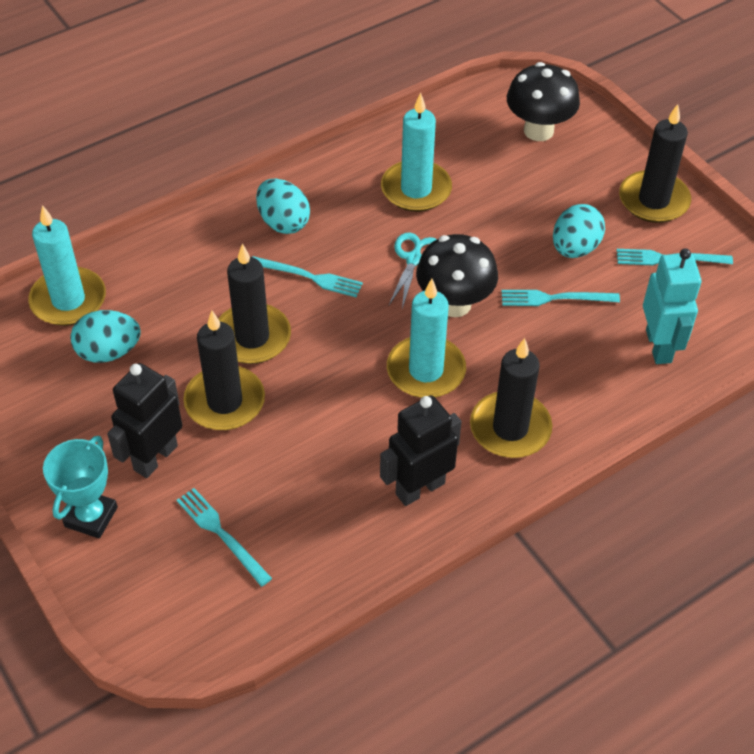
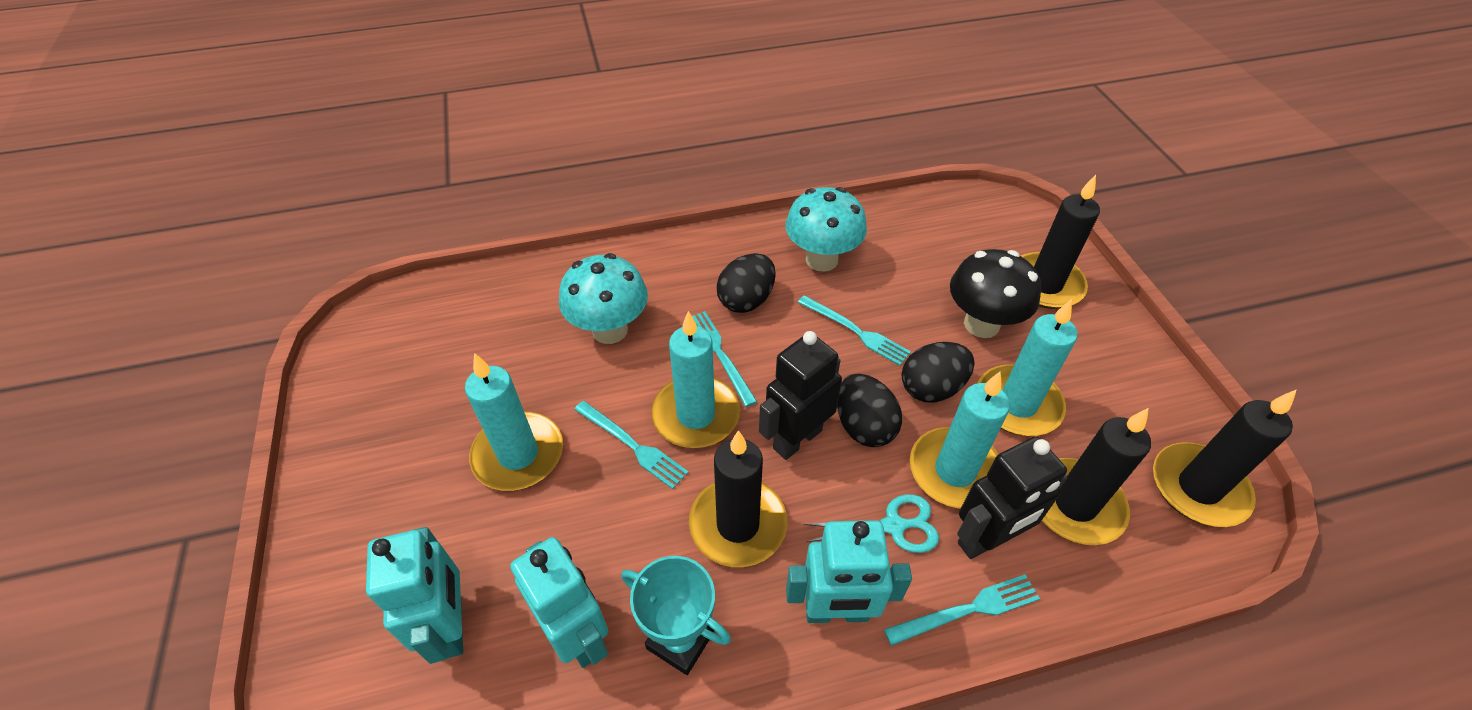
black egg: none = 0 -> [716,253,776,313] [837,374,902,447] [901,342,975,403] = 3
black mushroom: [416,234,498,317] [507,62,580,141] = 2 -> [950,249,1041,338] = 1
turquoise candle: [28,205,106,326] [381,93,452,212] [387,279,466,398] = 3 -> [465,353,563,491] [651,311,740,448] [910,372,1010,509] [978,299,1078,436] = 4
turquoise egg: [70,310,141,363] [256,178,310,234] [553,204,605,258] = 3 -> none = 0
turquoise mushroom: none = 0 -> [559,253,648,344] [786,187,867,272] = 2
turquoise robot: [643,248,701,364] = 1 -> [366,527,463,664] [510,537,608,668] [786,520,912,623] = 3

